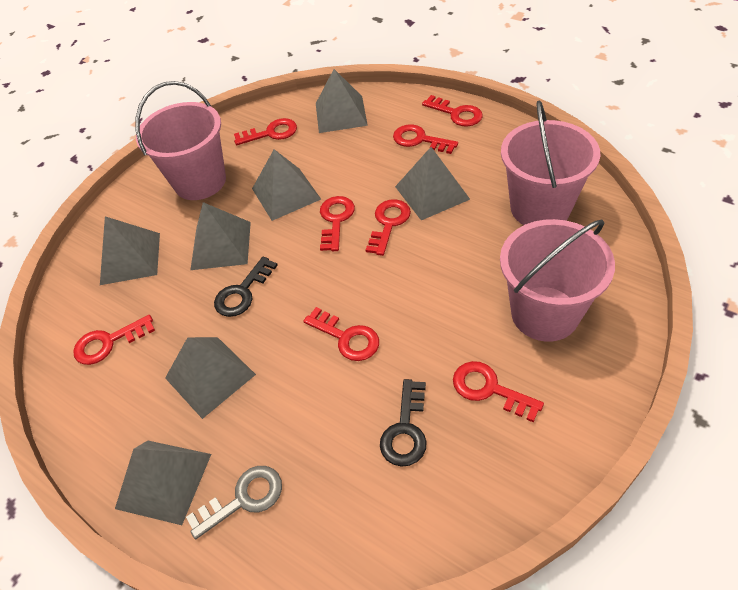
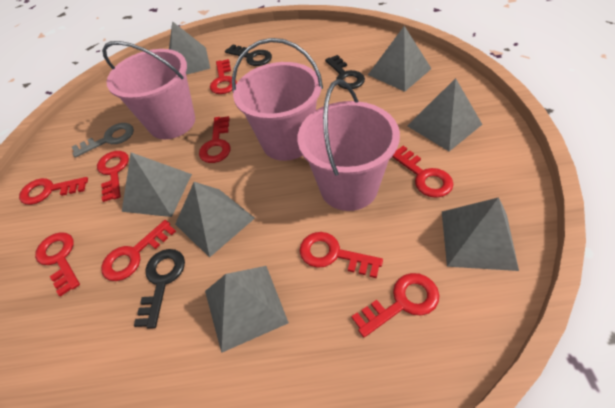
black key: [214,257,278,317] [380,379,427,467] = 2 -> [134,249,185,329] [225,45,272,66] [325,55,365,89] = 3
red key: [73,315,155,365] [234,118,297,145] [303,307,379,361] [320,196,355,251] [366,199,411,256] [393,124,458,154] [422,95,483,127] [453,361,544,422] = 8 -> [19,177,88,205] [35,232,80,297] [97,151,129,202] [101,220,176,281] [199,116,231,163] [210,59,237,94] [300,232,383,278] [351,273,439,337] [392,146,454,198] = 9

